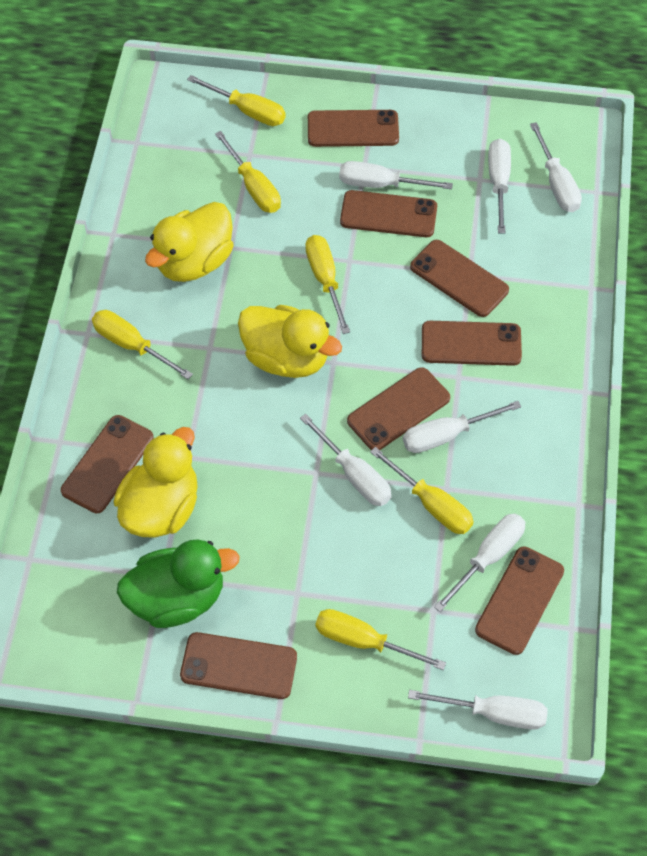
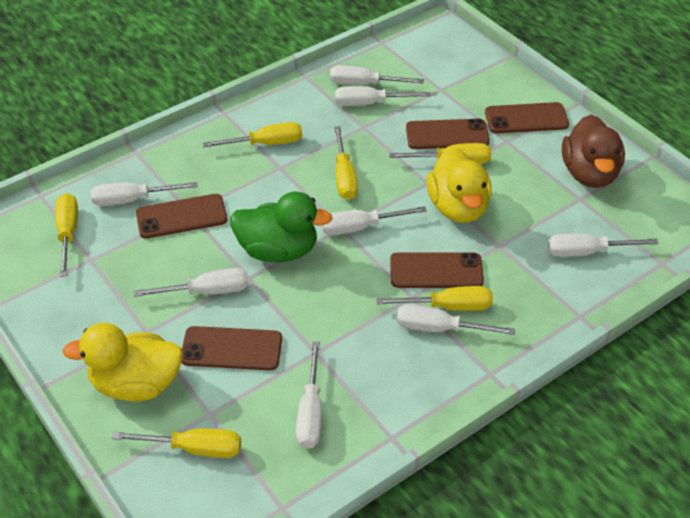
brown duck: none = 0 -> [562,115,625,188] = 1
brown phone: [61,415,154,513] [180,632,297,699] [308,110,399,147] [340,190,437,237] [347,367,450,450] [410,240,509,317] [422,321,522,366] [475,547,564,655] = 8 -> [136,194,227,239] [181,326,282,370] [390,252,484,288] [406,119,490,149] [485,102,569,134] = 5
white screwdriver: [300,414,392,506] [339,161,453,189] [403,401,521,453] [408,690,547,730] [434,513,525,612] [488,139,511,234] [530,122,582,212] = 7 -> [91,182,198,206] [133,268,249,297] [296,342,322,449] [321,206,427,235] [330,65,424,85] [335,86,431,106] [397,304,515,335] [547,234,658,257] = 8
yellow duck: [114,427,198,538] [145,202,233,282] [238,305,342,378] = 3 -> [63,323,183,402] [426,147,492,223] = 2

